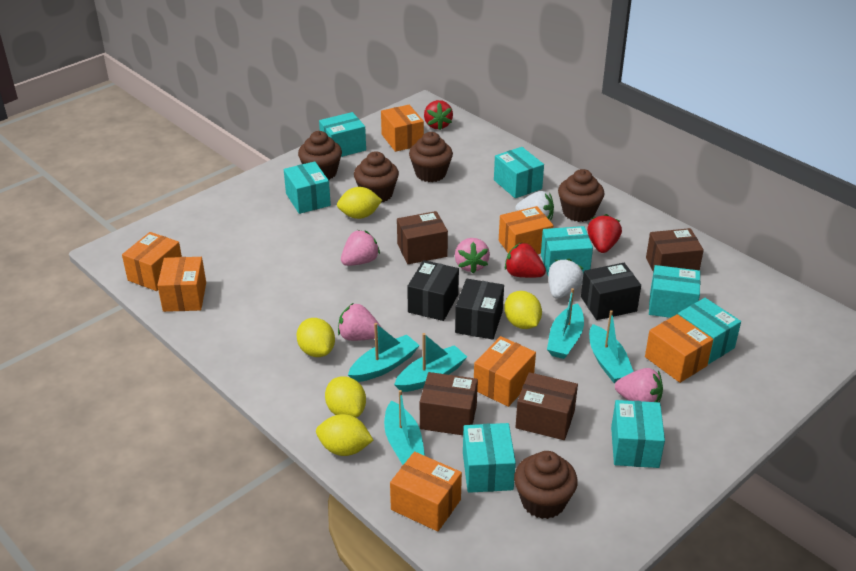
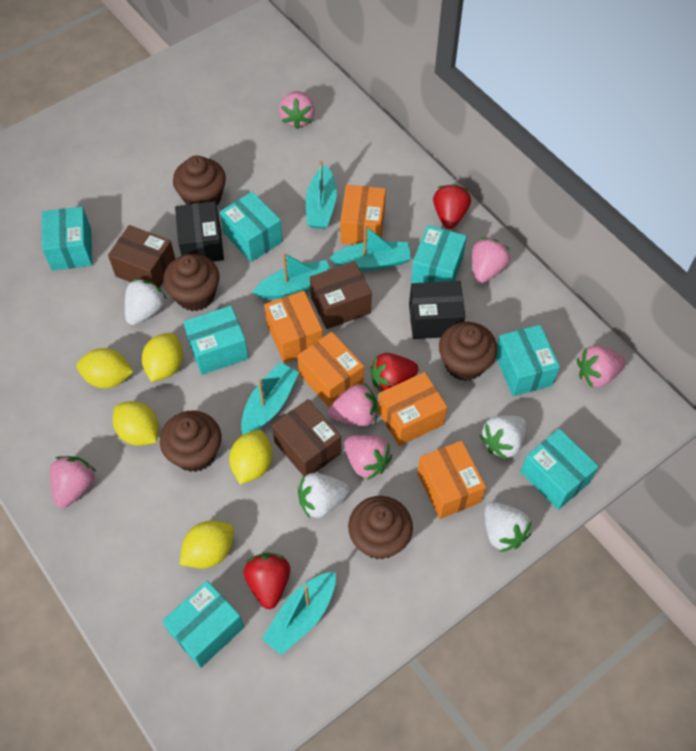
black box: [407,260,459,321] [455,279,504,340] [581,263,641,320] = 3 -> [175,201,224,262] [409,281,465,339] = 2
brown box: [397,211,448,264] [420,372,478,435] [515,372,578,440] [646,228,704,272] = 4 -> [108,225,175,288] [272,399,341,477] [310,261,372,329] = 3
orange box: [122,232,182,291] [157,257,206,312] [381,105,424,152] [390,452,462,532] [474,336,536,407] [499,206,553,254] [645,314,713,383] = 7 -> [264,291,323,363] [297,332,364,407] [340,185,386,245] [378,372,447,446] [417,441,486,519] = 5
pink strawberry: [338,303,381,341] [341,230,380,266] [455,238,490,274] [615,368,663,402] = 4 -> [50,456,96,508] [279,91,315,129] [328,384,377,426] [344,435,392,480] [472,238,510,283] [577,345,625,388] = 6
turquoise box: [284,161,331,214] [319,112,366,157] [463,423,516,493] [494,147,544,198] [541,226,593,275] [611,400,665,468] [649,265,700,318] [678,298,741,364] = 8 -> [42,207,92,271] [162,581,244,668] [183,306,249,375] [220,192,283,262] [411,225,467,283] [496,325,560,396] [520,429,599,510] = 7
white strawberry: [515,191,554,220] [548,259,583,299] = 2 -> [125,279,167,325] [298,473,350,518] [480,415,527,460] [485,502,531,552] = 4

